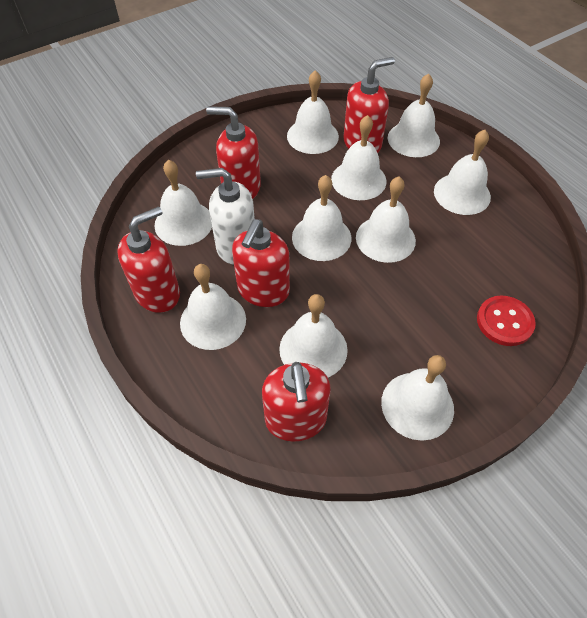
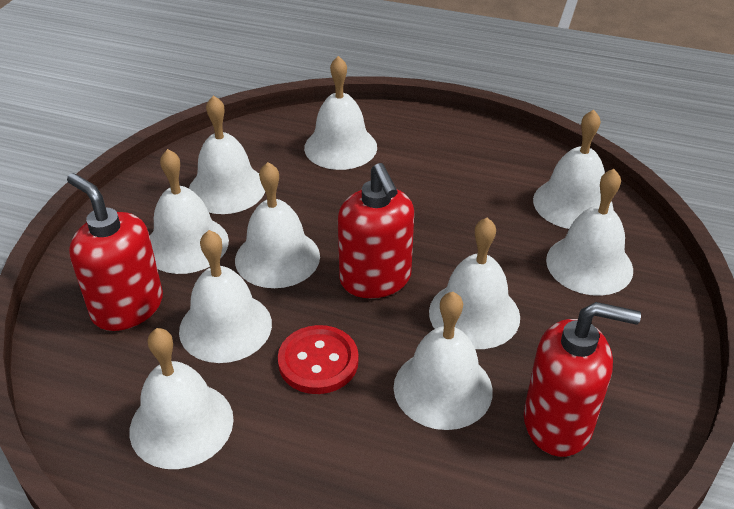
red soap dispenser: [117,206,180,313] [206,106,261,199] [232,219,290,307] [262,362,331,442] [343,57,395,153] = 5 -> [67,173,163,331] [338,163,414,298] [524,302,641,457] = 3
white soap dispenser: [196,168,255,264] = 1 -> none = 0

